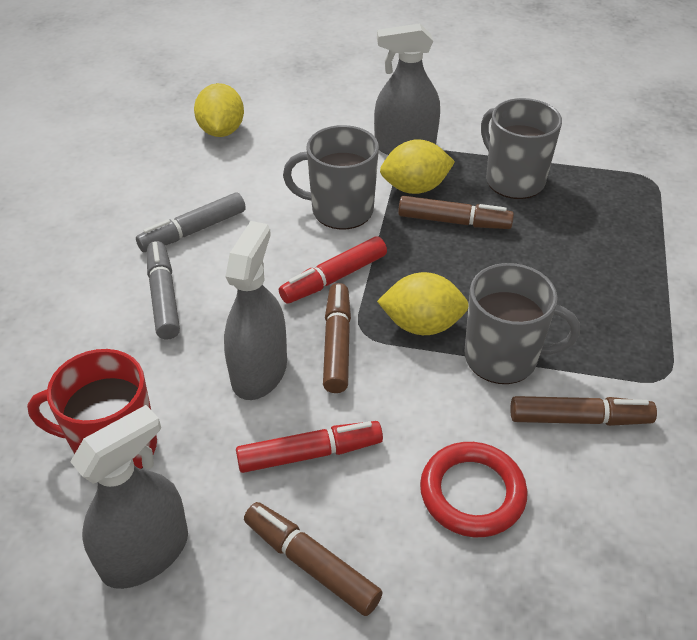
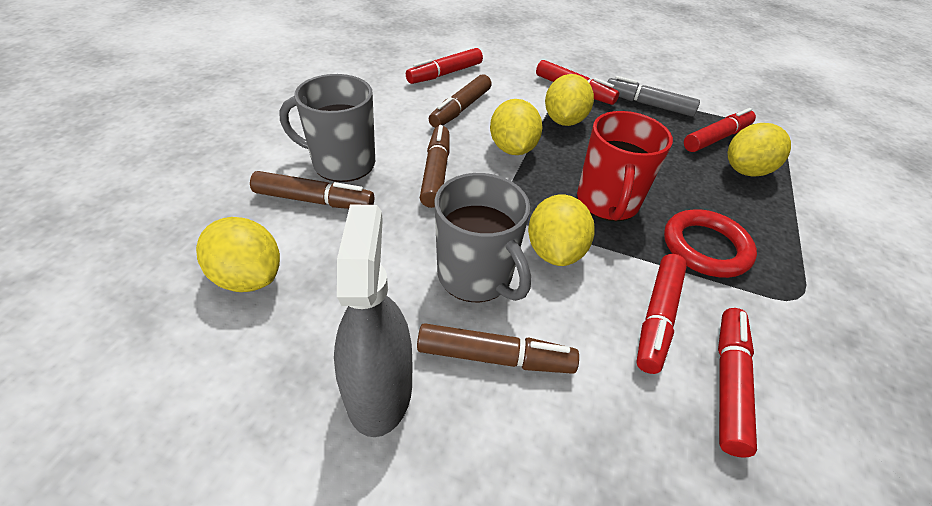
grey marker: [136,193,246,252] [147,241,180,340] = 2 -> [608,76,700,116] = 1
grey mug: [283,125,379,230] [465,263,580,384] [481,98,562,199] = 3 -> [279,74,375,182] [434,173,531,303] = 2
grey spray bottle: [70,405,188,589] [224,221,287,400] [374,23,440,155] = 3 -> [334,204,413,437] = 1
red marker: [236,421,383,473] [279,236,387,304] = 2 -> [406,48,483,84] [536,60,619,105] [636,254,687,374] [684,108,756,152] [718,308,757,458] = 5
yellow lemon: [194,83,244,137] [377,272,469,335] [380,139,455,194] = 3 -> [196,217,280,292] [490,99,542,155] [528,194,595,266] [545,74,594,126] [727,123,791,177] = 5

